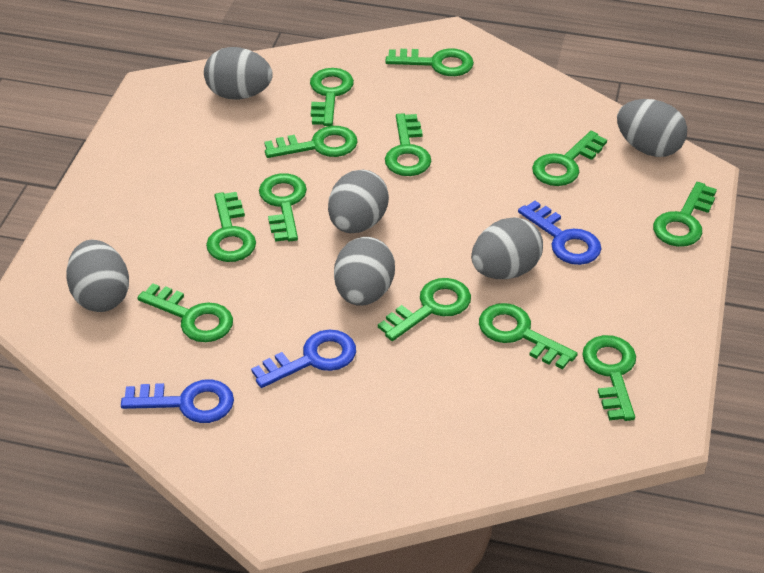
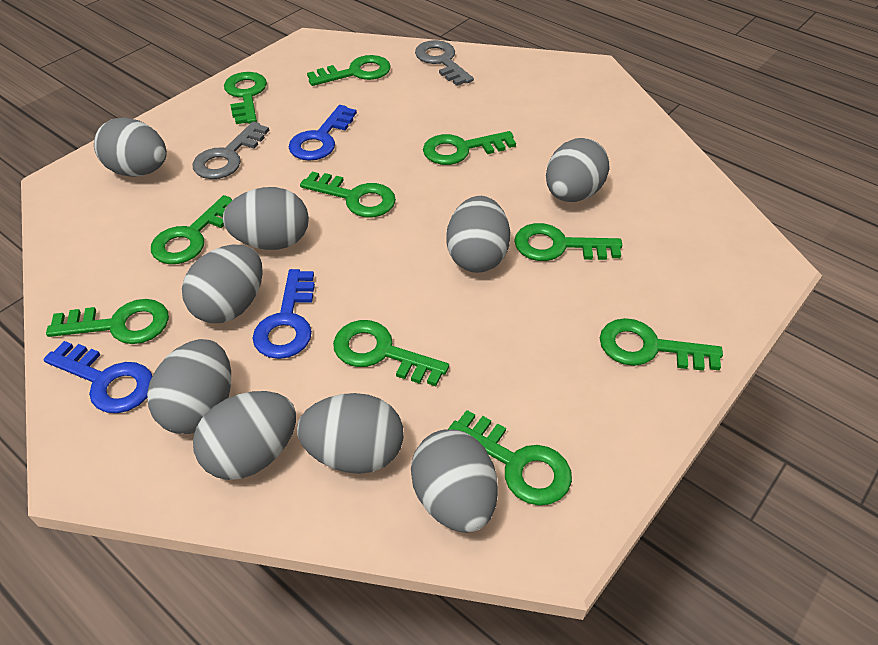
green key: [137,283,233,342] [206,192,256,262] [259,173,307,242] [264,126,357,158] [310,68,354,126] [378,278,471,341] [385,48,474,76] [385,113,431,176] [479,303,578,369] [532,131,607,186] [582,335,636,421] [653,182,717,247] = 12 -> [46,299,169,344] [151,195,232,264] [224,72,267,124] [300,172,396,217] [307,55,391,86] [333,320,449,386] [423,131,516,165] [448,410,572,506] [514,223,622,261] [600,318,723,371] = 10
grey egg: [66,240,129,312] [204,47,273,100] [328,170,389,233] [334,237,395,306] [471,217,543,279] [617,99,687,157] = 6 -> [94,117,167,176] [147,339,231,434] [182,245,263,323] [193,391,296,480] [223,187,309,250] [297,393,404,474] [411,429,498,533] [446,196,510,273] [546,138,610,202] = 9
grey key: none = 0 -> [192,121,269,179] [415,40,474,86] = 2

